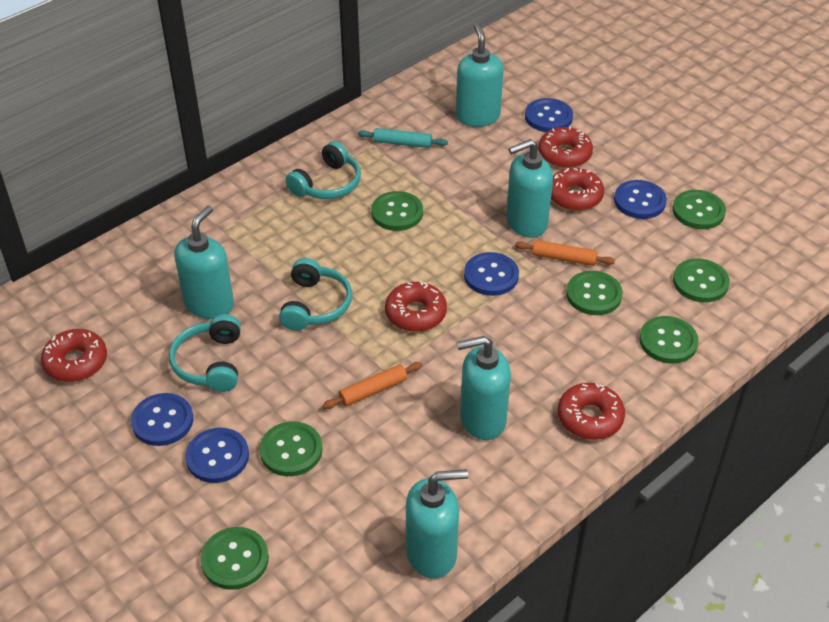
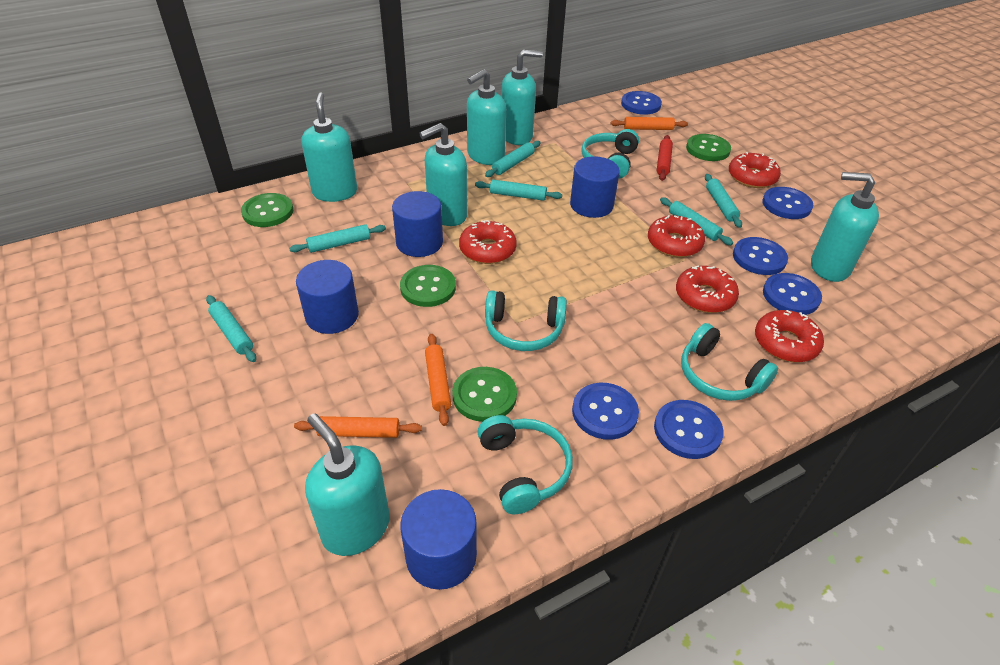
blue button: [131,393,193,446] [185,428,249,483] [464,252,519,296] [525,98,573,132] [614,180,667,219] = 5 -> [572,383,639,440] [621,91,662,115] [654,400,724,459] [733,237,788,275] [762,187,813,219] [763,273,822,315] = 6
blue cylinder: none = 0 -> [296,260,359,334] [392,191,443,257] [401,489,477,590] [570,156,620,218] = 4
green button: [200,527,269,590] [260,422,322,476] [371,191,423,231] [566,271,623,315] [639,316,699,364] [672,190,726,229] [673,259,730,302] = 7 -> [241,193,293,227] [400,265,456,307] [452,367,517,422] [686,134,731,161] = 4
orange rolling pin: [323,362,422,409] [515,240,615,266] = 2 -> [294,416,422,438] [425,334,451,426] [611,117,688,130] = 3
red rolling pin: none = 0 -> [657,135,673,181] = 1
turquoise headphones: [169,314,241,392] [279,258,352,331] [285,141,361,199] = 3 -> [477,415,573,514] [485,290,567,351] [581,129,639,178] [681,323,778,401] = 4
turquoise rolling pin: [358,128,448,148] = 1 -> [206,295,256,362] [289,224,386,253] [475,179,562,201] [485,141,540,177] [660,197,733,245] [705,174,742,228] = 6
turquoise soap dispenser: [174,205,234,319] [406,469,468,579] [456,23,503,127] [457,336,511,440] [506,139,553,237] = 5 -> [301,92,357,202] [305,413,390,556] [419,123,468,226] [467,69,506,165] [501,50,543,145] [811,172,879,282] = 6

